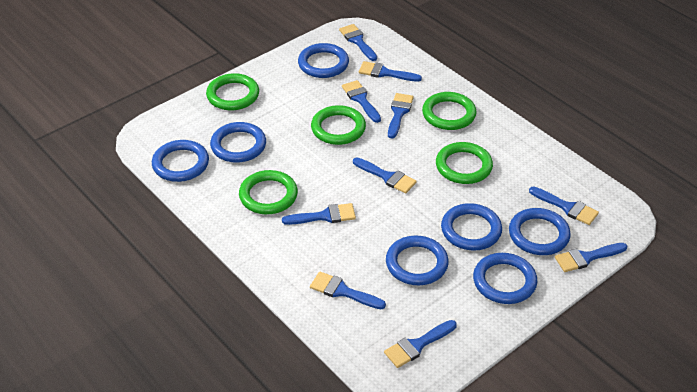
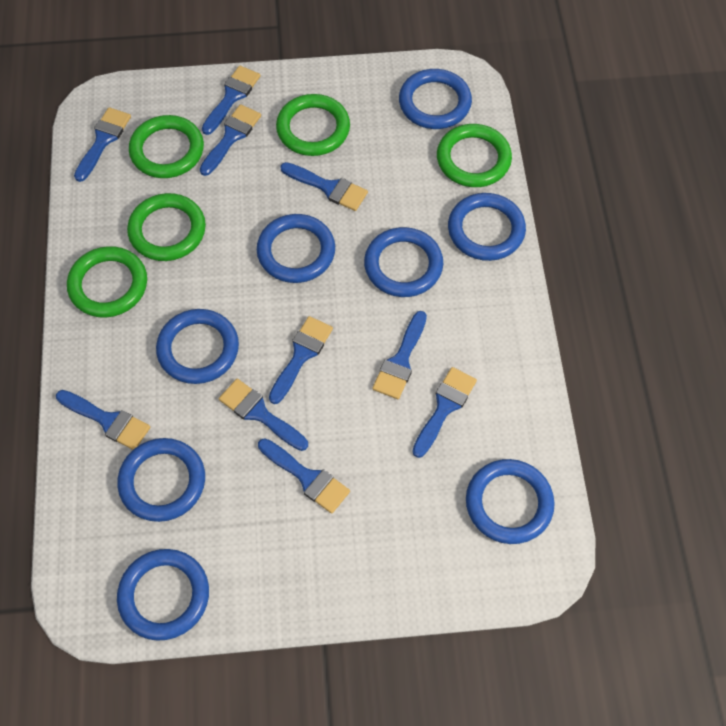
blue ring: [152,140,209,182] [210,122,266,163] [298,43,349,78] [386,236,449,286] [441,203,502,251] [473,253,537,304] [509,208,571,255] = 7 -> [117,438,205,522] [117,549,209,641] [156,309,239,384] [257,214,335,283] [364,227,443,297] [399,69,472,129] [448,193,526,261] [466,459,555,544] = 8

